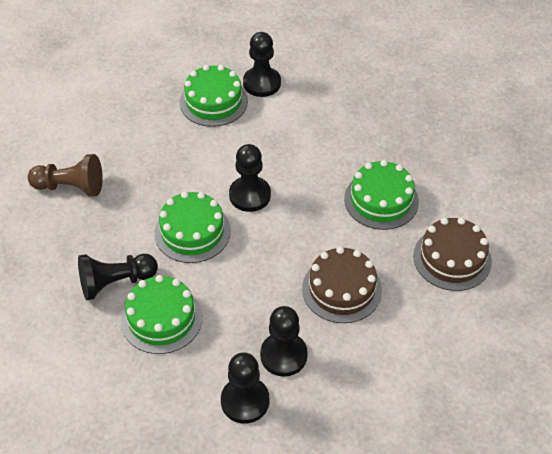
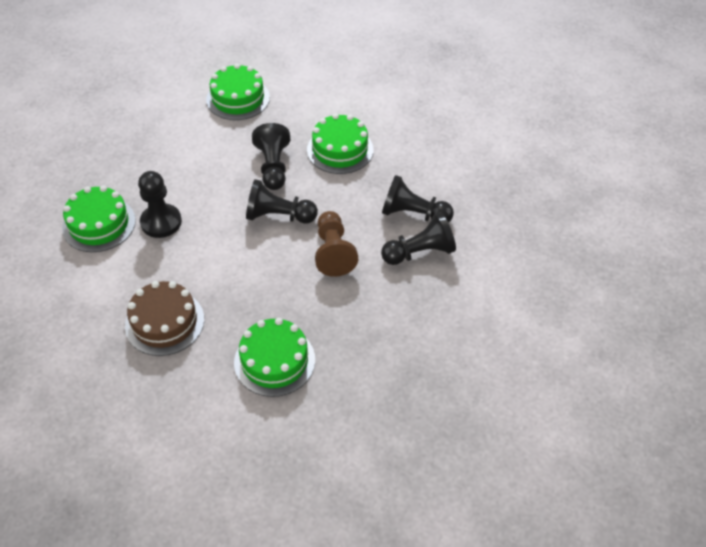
brown cake: [302,246,382,323] [413,217,492,291] = 2 -> [125,281,204,356] = 1

